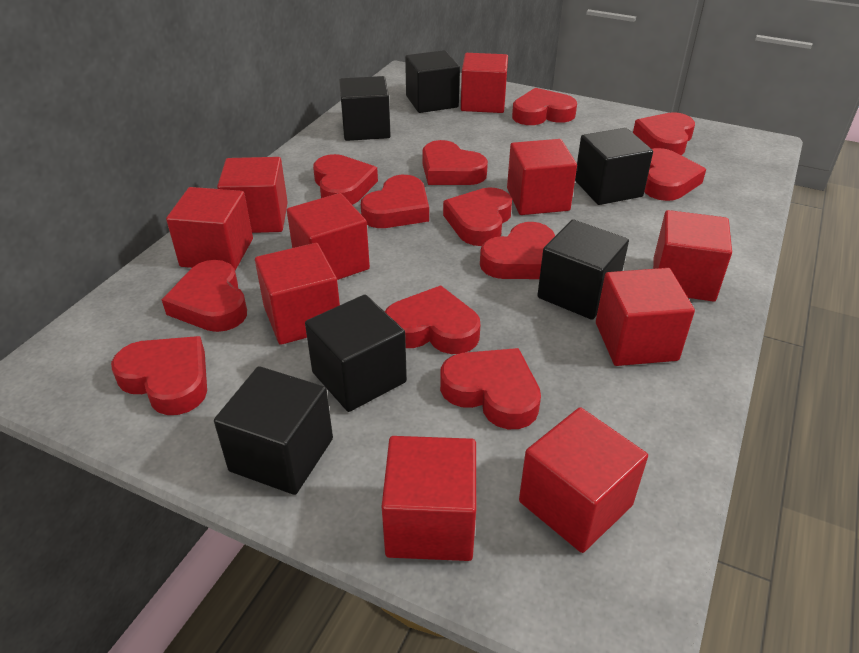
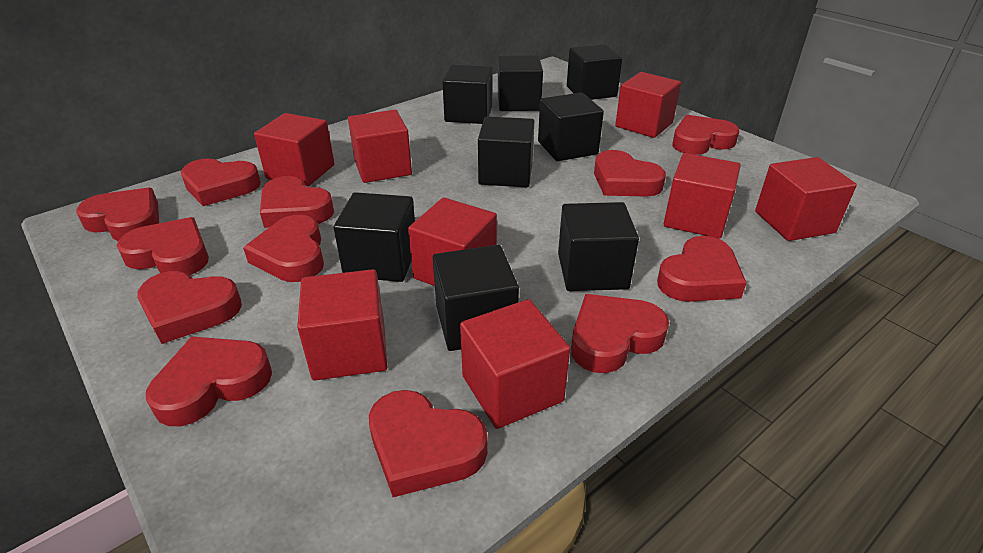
black cube: [214,366,333,495] [305,295,407,412] [339,76,391,141] [405,50,460,113] [537,219,629,320] [575,128,653,205] = 6 -> [334,192,415,282] [433,245,519,351] [442,65,492,124] [478,116,534,187] [498,55,543,111] [538,92,604,161] [558,202,639,291] [567,44,622,100] = 8
red cube: [166,187,253,270] [217,157,288,233] [255,243,340,345] [287,193,370,280] [382,436,476,561] [461,53,508,113] [507,139,577,215] [519,407,648,553] [596,268,695,366] [653,210,732,302] = 10 -> [254,113,335,186] [297,269,388,380] [348,110,412,183] [408,197,497,286] [460,299,570,429] [615,72,681,138] [664,153,741,239] [755,157,857,241] = 8

